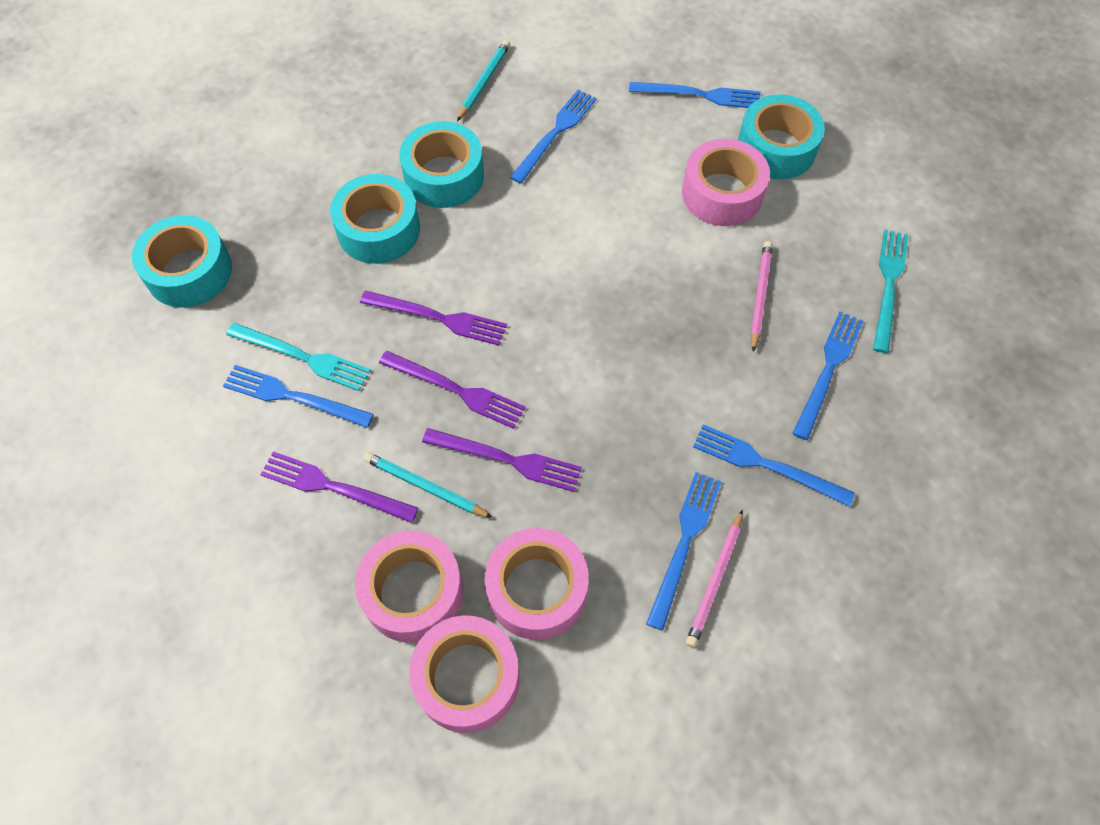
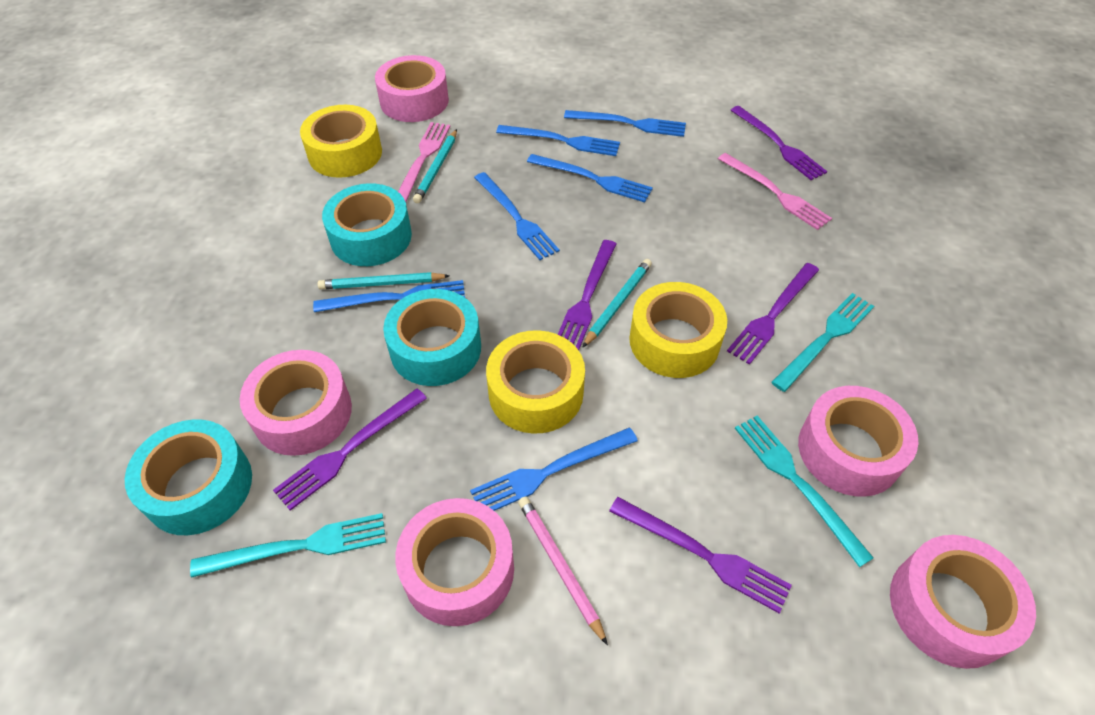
pink fork: none = 0 -> [398,122,450,202] [718,153,832,230] = 2
pink pencil: [686,510,743,648] [751,241,773,352] = 2 -> [518,497,608,645] = 1
pink tape: [355,531,463,643] [409,615,520,733] [485,528,589,640] [682,139,770,226] = 4 -> [240,350,352,456] [375,55,449,122] [395,498,514,626] [798,386,918,497] [890,535,1036,669] = 5
purple fork: [260,451,418,523] [360,291,507,345] [379,351,526,429] [422,428,582,492] = 4 -> [273,389,427,511] [558,240,617,350] [609,497,792,614] [727,263,819,365] [731,106,827,180] = 5
turquoise fork: [226,323,371,391] [873,230,908,353] = 2 -> [190,513,386,578] [735,415,874,567] [771,293,874,392] = 3
turquoise pencil: [363,452,493,518] [457,40,510,121] = 2 -> [317,272,450,289] [413,129,457,203] [582,259,652,348] = 3
turquoise tape: [132,215,232,308] [330,174,420,264] [399,121,484,208] [738,94,825,180] = 4 -> [125,419,252,535] [322,183,412,266] [383,289,481,386] = 3
yellow tape: none = 0 -> [300,105,382,178] [486,330,585,434] [629,282,727,378] = 3

